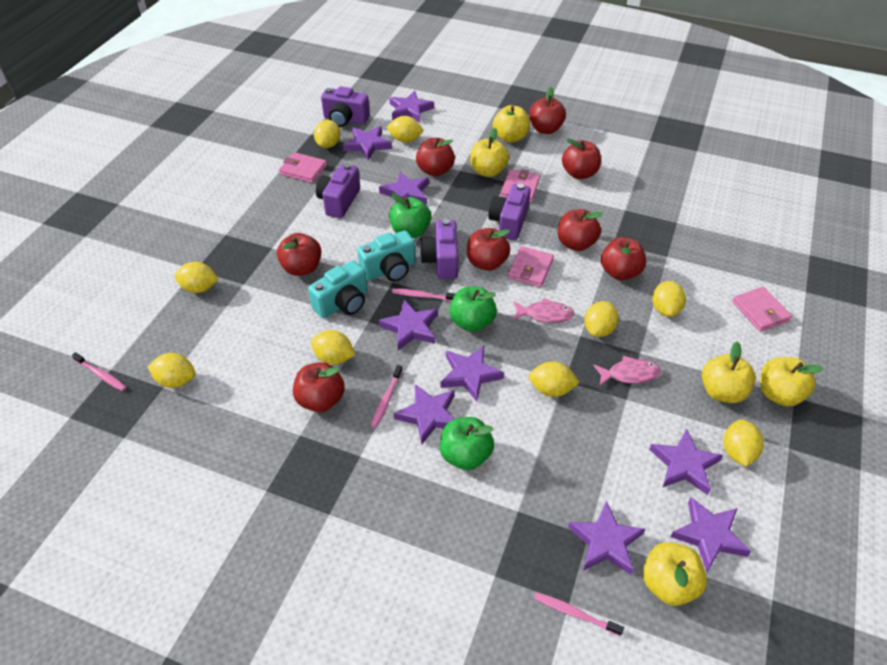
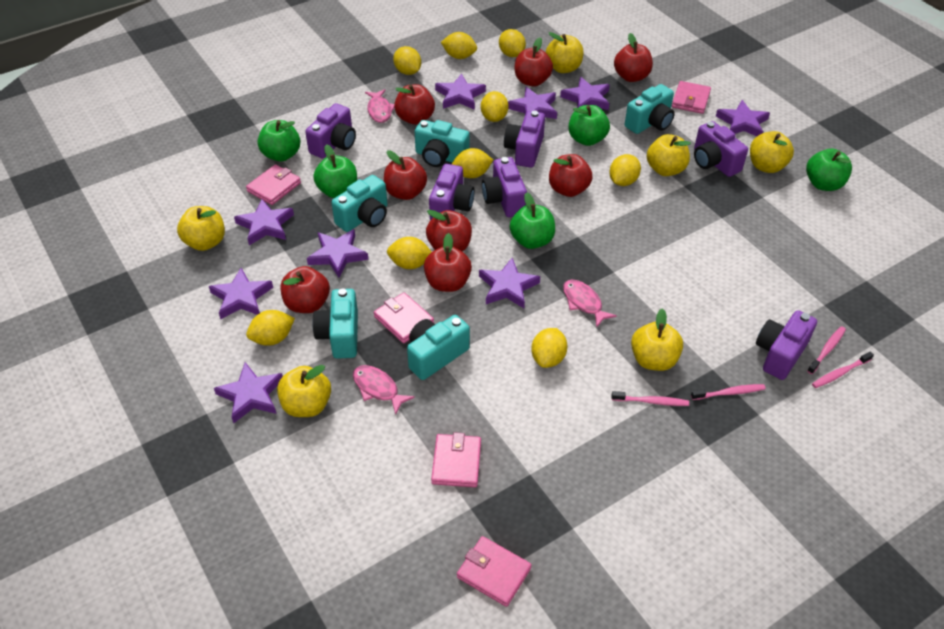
green apple: [389,193,431,238] [440,417,494,470] [449,286,497,332] = 3 -> [257,120,301,162] [313,144,357,198] [510,192,555,249] [568,105,610,146] [806,149,852,191] = 5
pink fish: [513,298,575,323] [593,356,661,386] = 2 -> [353,365,415,415] [365,89,394,123] [563,280,617,328] = 3
pink wallet: [279,152,327,183] [500,169,540,203] [507,246,554,287] [732,287,792,332] = 4 -> [246,164,301,205] [374,293,434,344] [431,432,481,487] [457,536,532,607] [672,81,711,114] = 5
purple camera: [316,163,360,218] [321,86,370,127] [420,219,458,279] [488,184,531,240] = 4 -> [305,103,356,158] [429,164,475,221] [482,157,527,217] [504,111,545,168] [694,121,748,177] [756,310,817,380] = 6
turquoise camera: [308,260,367,319] [357,230,415,281] = 2 -> [312,288,358,359] [331,175,387,232] [407,315,470,380] [415,120,470,167] [625,84,675,134] = 5
yellow apple: [470,128,509,177] [493,105,530,143] [643,542,707,606] [702,341,756,403] [760,357,824,406] = 5 -> [177,206,225,251] [277,365,331,417] [546,32,584,73] [631,308,683,371] [647,134,691,176] [750,131,794,173] = 6

